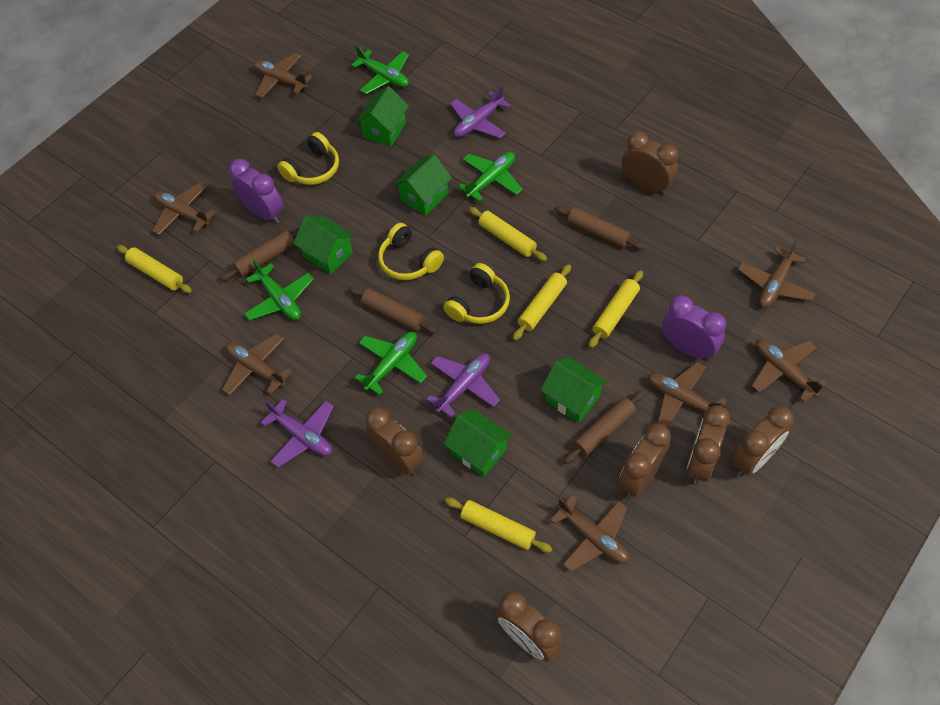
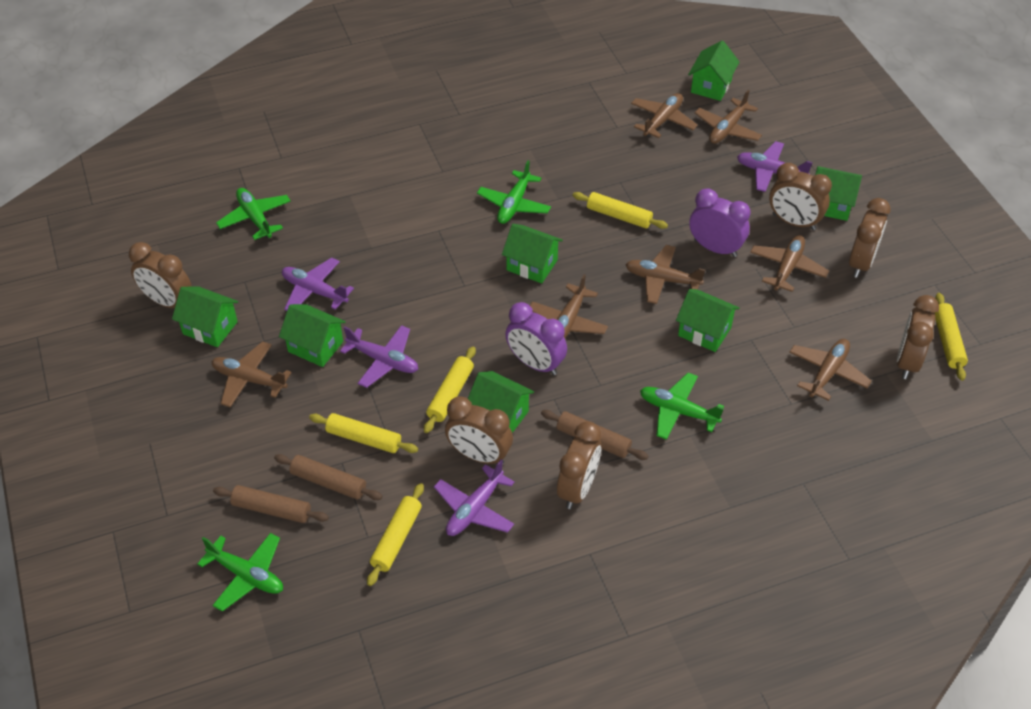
brown rolling pin: [221,227,300,281] [349,287,438,334] [554,206,645,250] [564,391,644,464] = 4 -> [213,485,329,523] [274,454,382,500] [541,410,649,460] = 3
green house: [294,216,354,274] [356,86,409,146] [393,154,452,216] [443,409,512,477] [540,357,607,423] = 5 -> [172,287,238,347] [279,304,346,367] [468,371,534,433] [502,224,563,283] [676,289,740,352] [688,41,740,101] [815,166,862,221] = 7
purple plane: [261,399,334,467] [426,353,500,418] [450,86,511,138] = 3 -> [282,258,354,311] [340,325,418,388] [434,460,515,536] [737,141,813,192] = 4
yellow headphones: [277,132,339,185] [378,223,444,280] [443,263,510,324] = 3 -> none = 0

